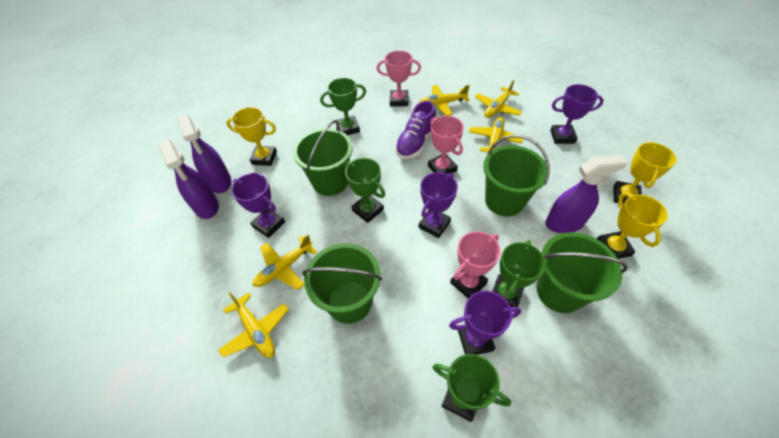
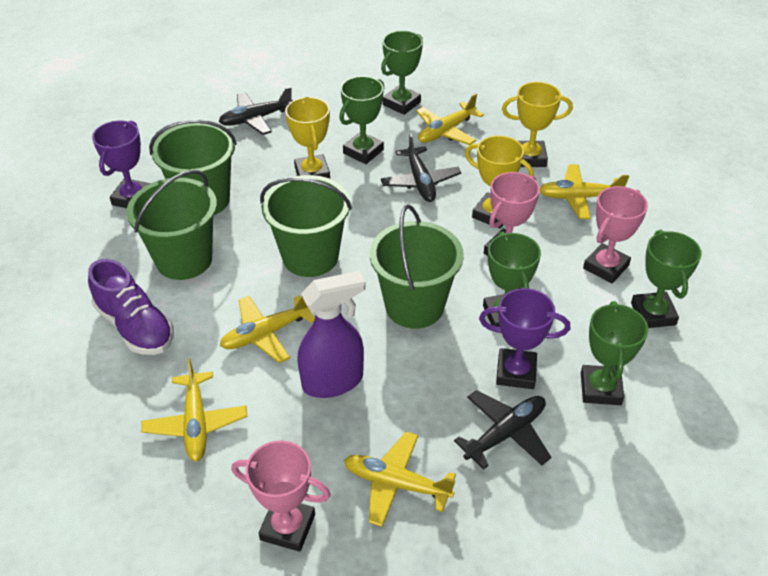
black plane: none = 0 -> [219,87,293,135] [381,134,461,202] [454,390,551,470] = 3
green trophy: [320,78,366,135] [344,158,385,223] [433,354,511,422] [492,240,546,307] = 4 -> [339,76,384,164] [381,31,423,115] [483,231,541,327] [581,301,648,405] [631,230,702,328] = 5
purple spray bottle: [158,139,219,219] [177,114,231,193] [545,155,628,233] = 3 -> [297,271,366,398] = 1
purple trophy: [231,173,285,238] [419,172,458,238] [449,291,521,355] [550,84,604,144] = 4 -> [92,120,151,208] [479,288,570,389] = 2

